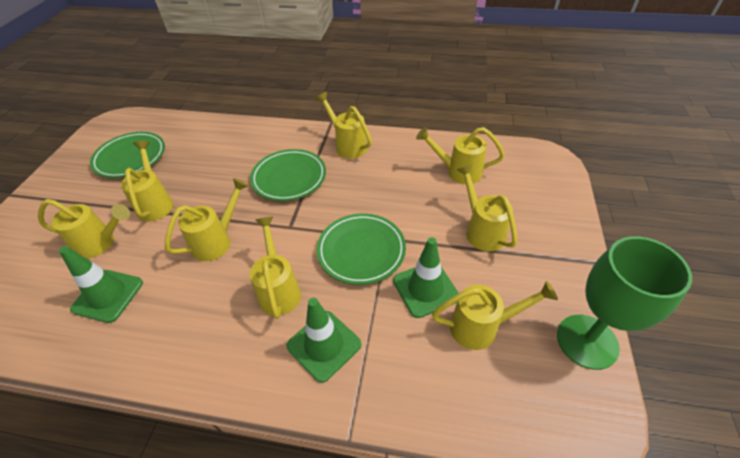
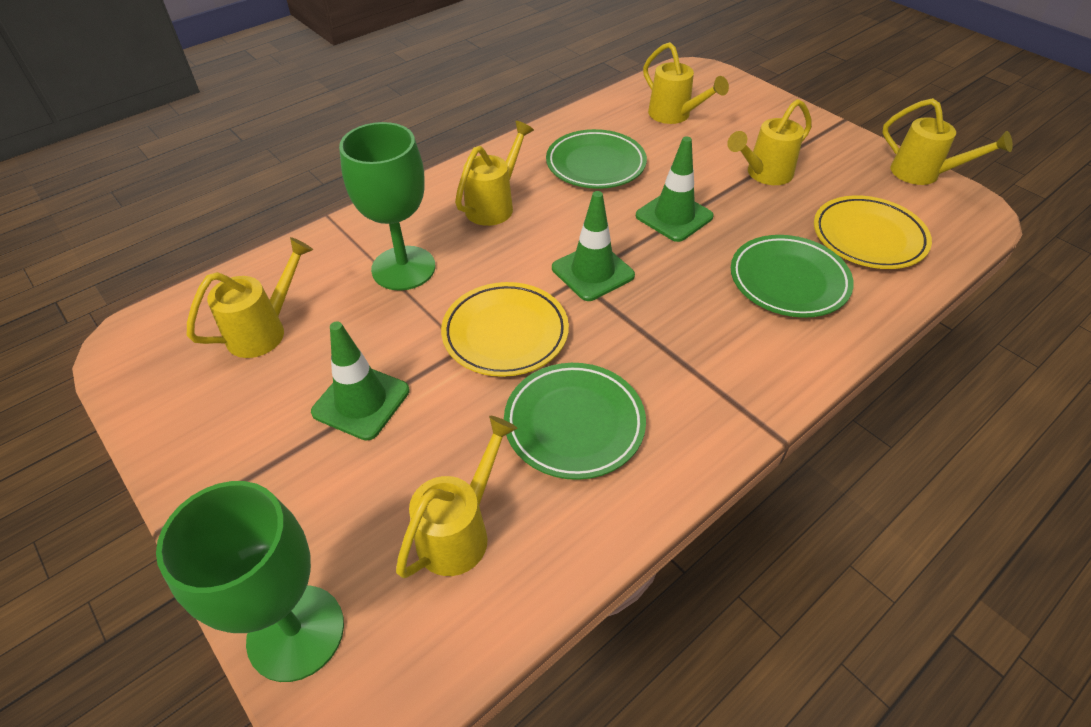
green goblet: [557,236,692,370] = 1 -> [156,481,344,682] [339,122,435,291] = 2
yellow plate: none = 0 -> [441,282,569,377] [814,195,932,269] = 2
yellow watering can: [38,199,130,259] [121,141,173,221] [165,178,249,261] [250,217,301,319] [316,92,372,159] [416,127,505,184] [432,281,558,350] [457,164,517,252] = 8 -> [187,237,313,358] [396,416,517,578] [455,121,534,226] [643,42,729,124] [727,99,812,185] [882,98,1013,185] = 6

